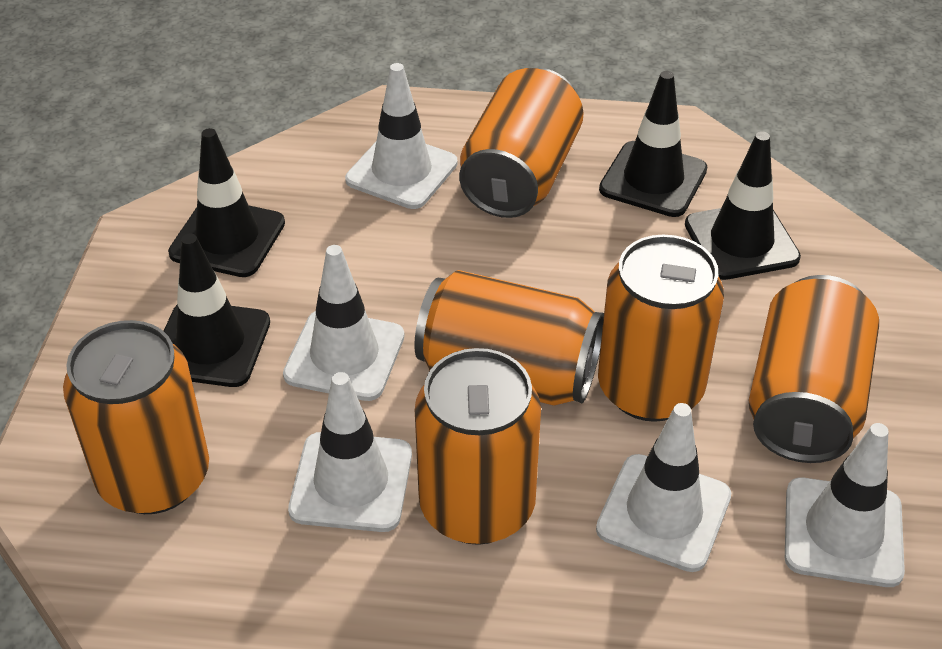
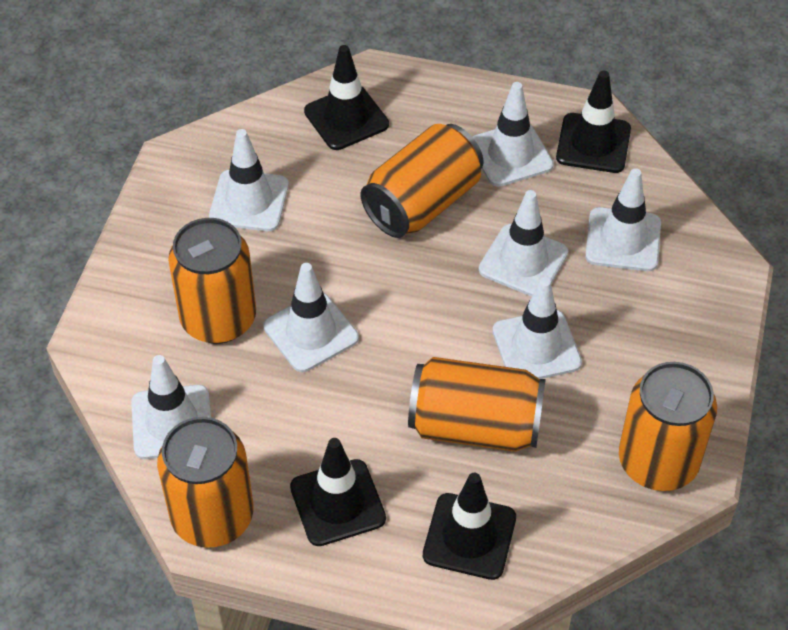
orange can: [63,320,209,514] [414,270,604,406] [415,348,541,545] [459,68,584,218] [598,235,724,422] [749,275,879,463] = 6 -> [157,417,253,548] [168,218,256,344] [361,124,484,238] [408,357,546,452] [619,362,717,491] = 5
white traffic cone: [283,245,404,401] [288,372,412,532] [345,63,458,209] [596,403,731,572] [785,423,905,587] = 5 -> [131,355,211,459] [209,129,289,231] [263,263,359,372] [472,82,554,187] [479,190,568,297] [493,277,582,379] [585,168,661,271] = 7

